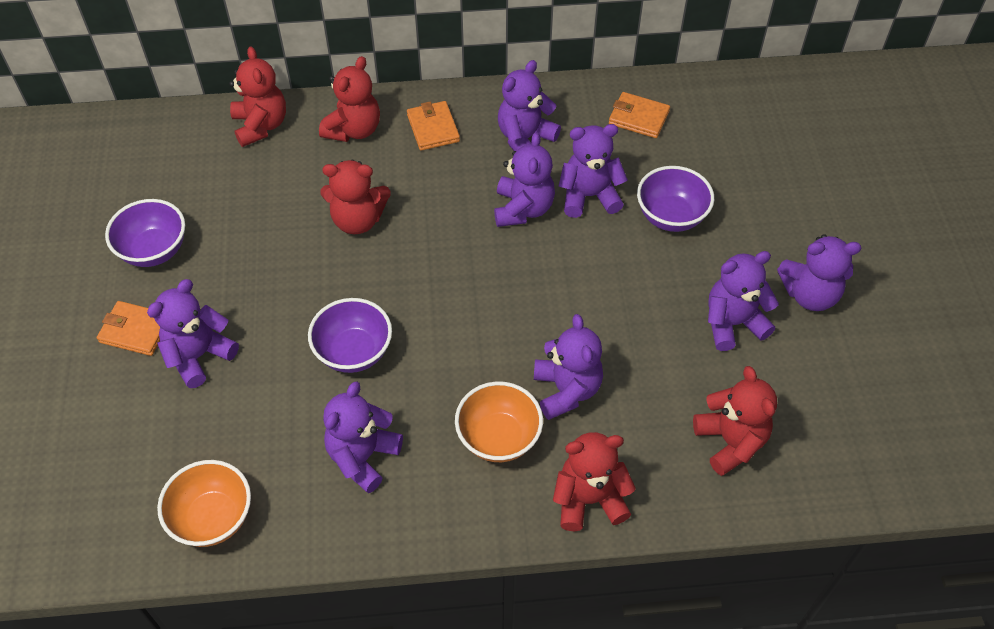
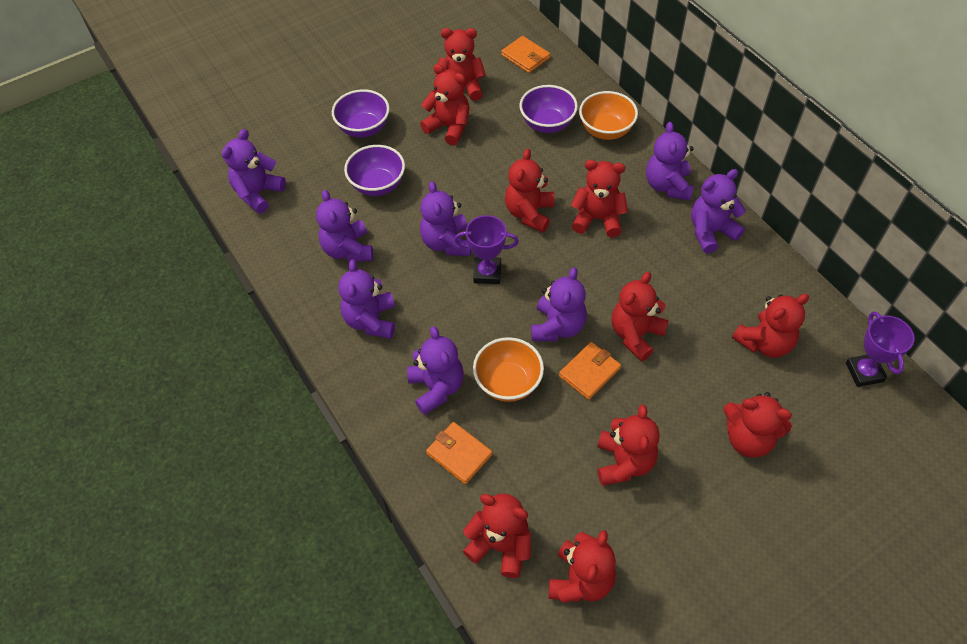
purple trophy: none = 0 -> [454,215,519,284] [846,311,915,387] = 2
red teddy bear: [229,47,286,147] [319,56,380,142] [321,160,391,234] [553,432,636,531] [693,366,777,476] = 5 -> [420,64,470,146] [435,28,486,101] [463,494,531,578] [505,149,554,232] [549,530,616,603] [571,160,628,237] [597,405,660,486] [612,272,669,361] [723,392,792,458] [732,294,809,358] = 10

